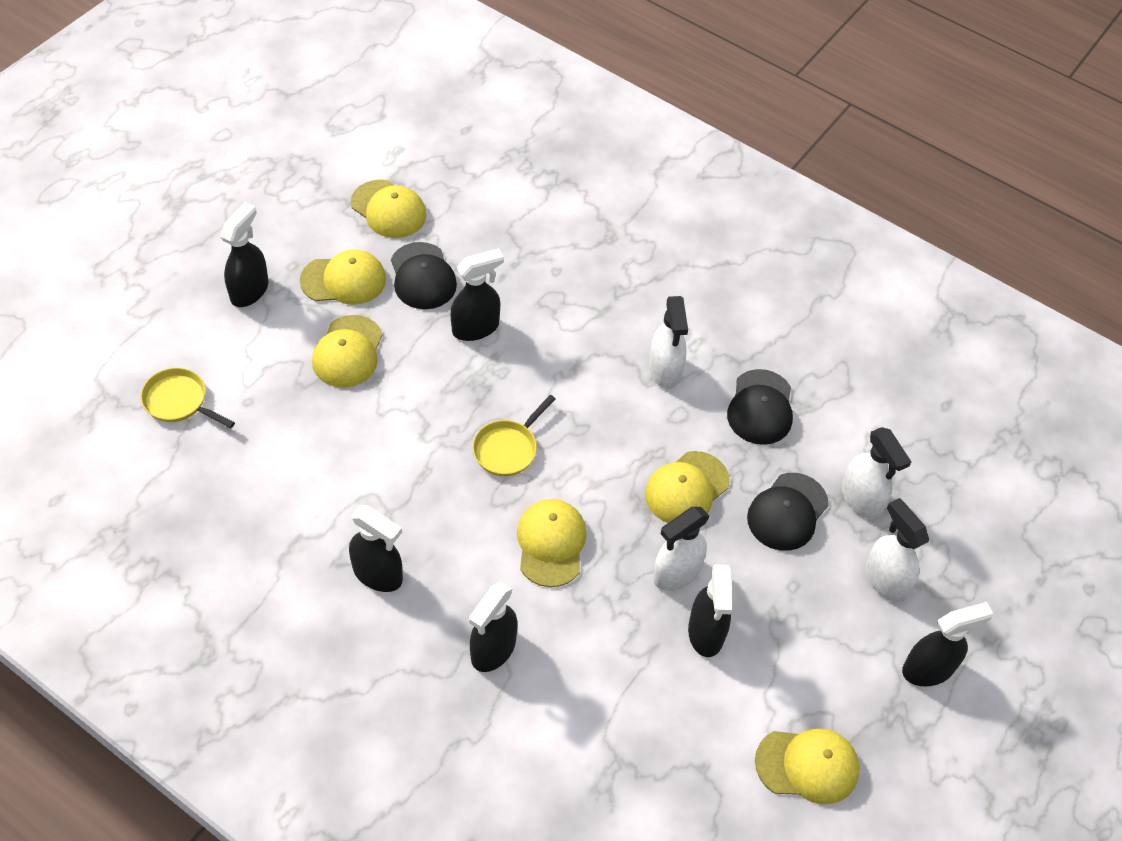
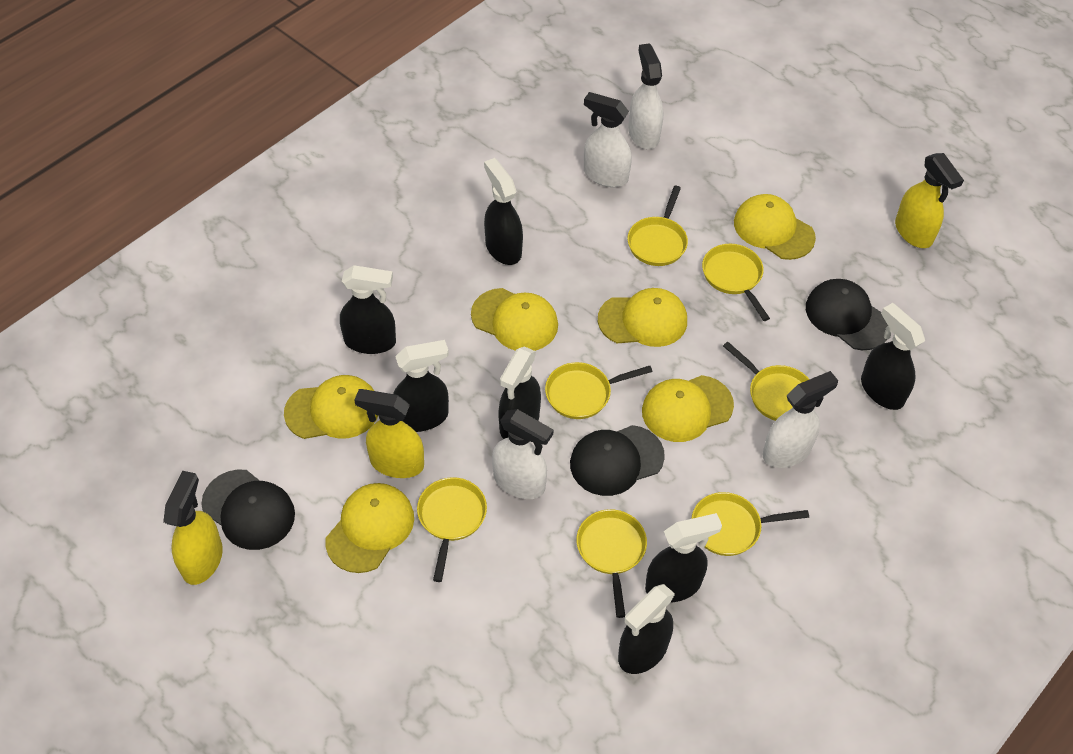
black spray bottle: [220,202,268,307] [349,505,403,592] [451,248,504,341] [469,582,518,672] [688,564,732,657] [902,602,994,687] = 6 -> [340,265,396,354] [393,340,449,432] [484,158,523,265] [498,347,541,439] [618,584,675,674] [645,513,722,603] [861,303,925,410] = 7
yellow pan: [141,368,235,428] [472,395,555,476] = 2 -> [417,477,487,582] [545,362,653,419] [577,509,647,618] [627,186,688,266] [692,492,809,556] [702,244,770,321] [723,342,809,421] = 7
yellow spray bottle: none = 0 -> [163,471,223,585] [354,389,424,478] [895,153,964,248] = 3

